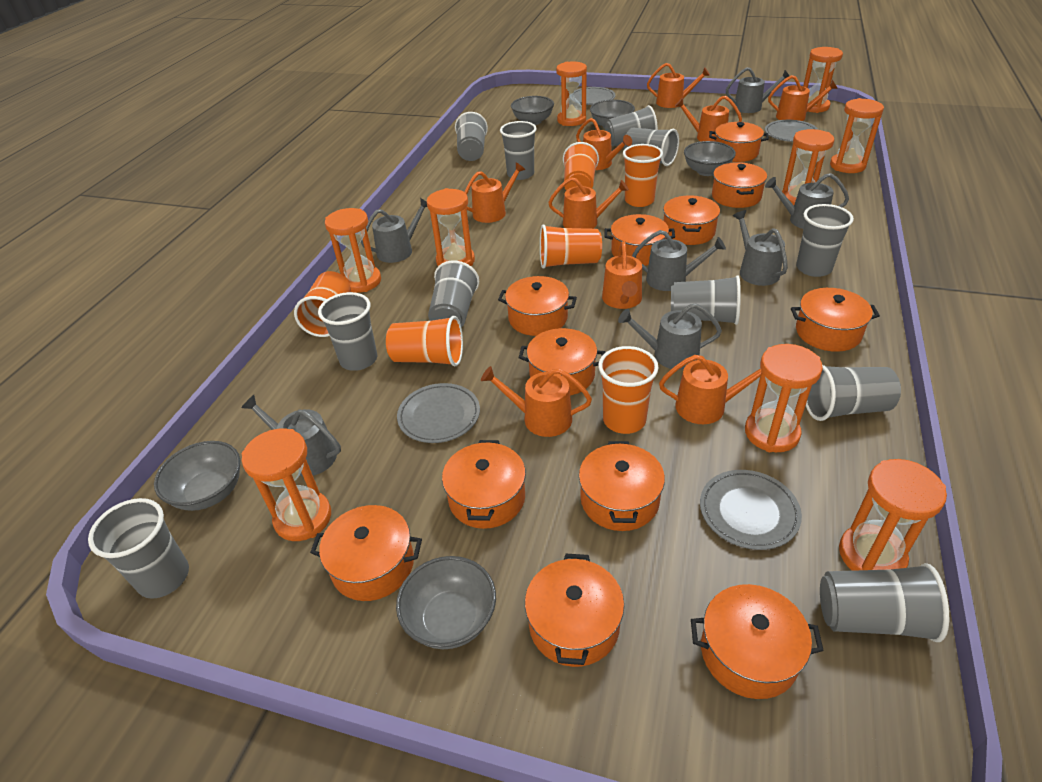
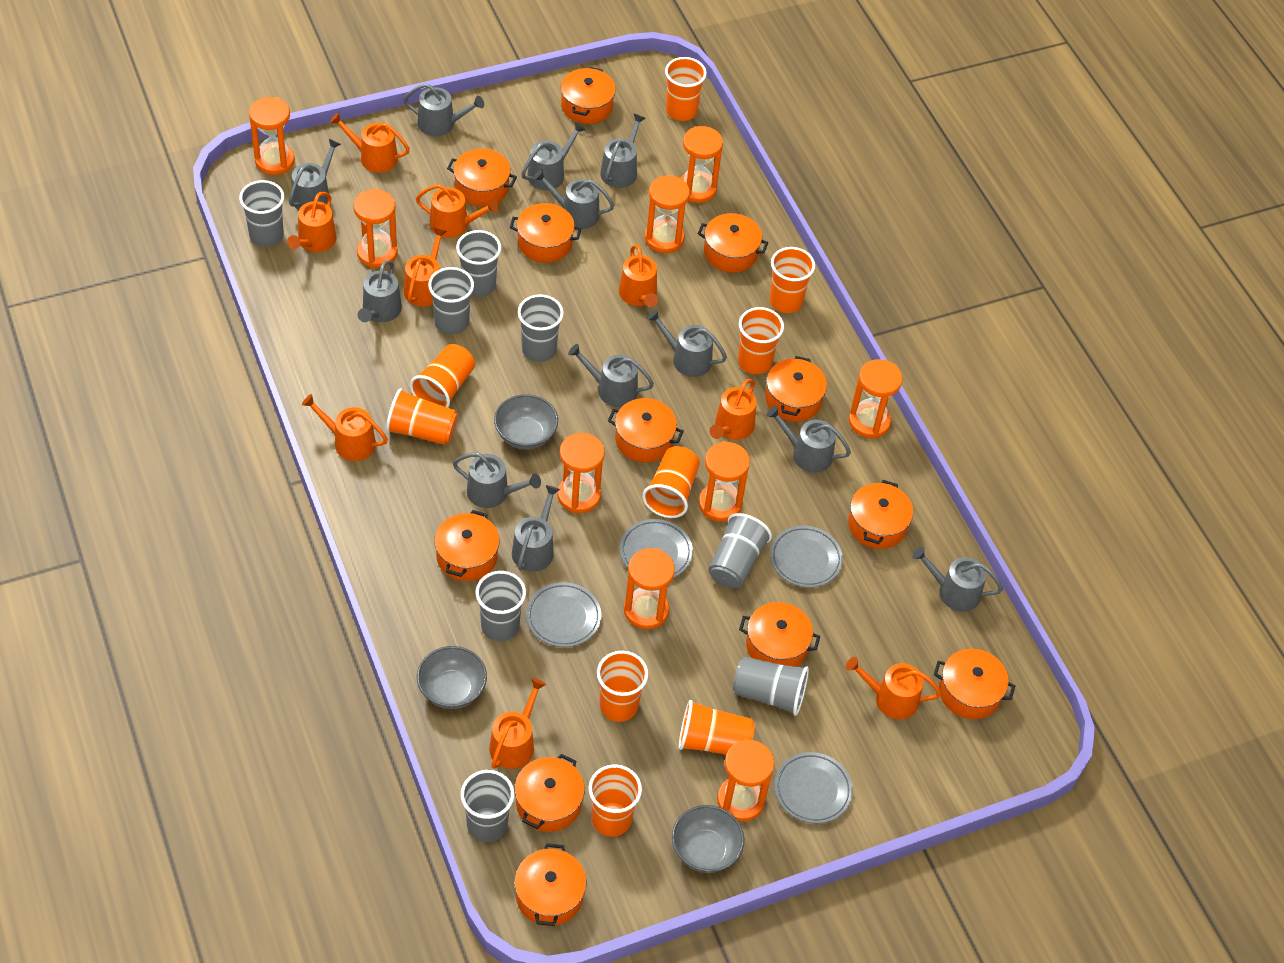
grey bowl: [154,441,240,511] [396,556,496,649] [511,96,554,125] [590,100,635,129] [684,141,736,176] = 5 -> [417,646,487,709] [494,394,558,450] [672,805,744,873] = 3
grey cup: [88,498,189,599] [318,292,377,371] [428,260,479,328] [455,112,488,161] [500,121,537,180] [605,105,658,146] [624,128,679,166] [671,275,741,325] [796,204,854,277] [806,365,901,421] [820,563,949,642] = 11 -> [239,180,284,247] [428,267,474,335] [456,230,501,297] [461,770,514,842] [476,571,526,641] [518,294,564,362] [708,513,772,588] [733,657,809,716] = 8
grey watering can: [241,395,341,476] [361,198,427,263] [618,303,722,370] [632,230,726,291] [726,67,789,113] [733,210,788,286] [765,173,849,229] = 7 -> [289,139,341,210] [358,260,402,322] [403,83,484,136] [453,452,541,508] [512,485,560,572] [521,122,586,190] [533,169,614,229] [568,344,654,407] [600,114,645,188] [647,310,727,377] [766,406,851,473] [912,546,1003,612] = 12
orange cup: [294,271,351,337] [386,316,463,366] [540,224,602,269] [563,142,599,190] [598,346,659,434] [623,144,663,207] = 6 -> [386,388,458,445] [410,344,475,408] [589,764,642,837] [597,651,648,722] [642,446,700,518] [665,57,707,121] [679,700,755,755] [738,307,784,374] [769,247,815,313] = 9

